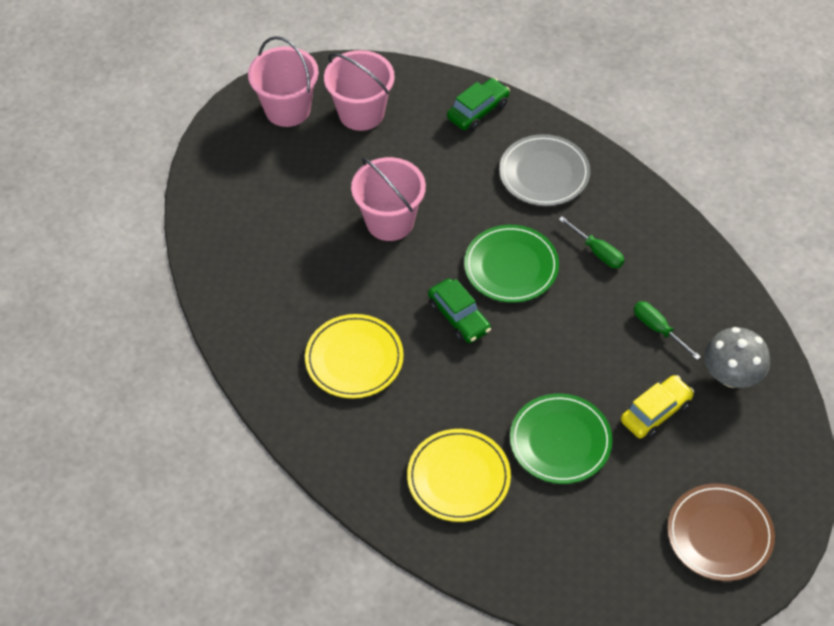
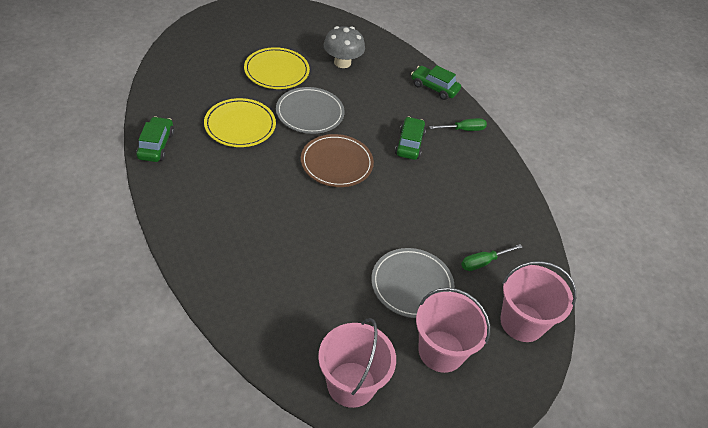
green car: [428,279,491,343] [447,78,510,131] = 2 -> [136,116,174,162] [395,116,426,160] [411,65,461,100] = 3
green plate: [464,225,559,303] [510,393,612,484] = 2 -> none = 0
grey plate: [499,134,590,206] = 1 -> [276,87,345,134] [371,248,455,318] = 2
yellow car: [621,375,694,439] = 1 -> none = 0

